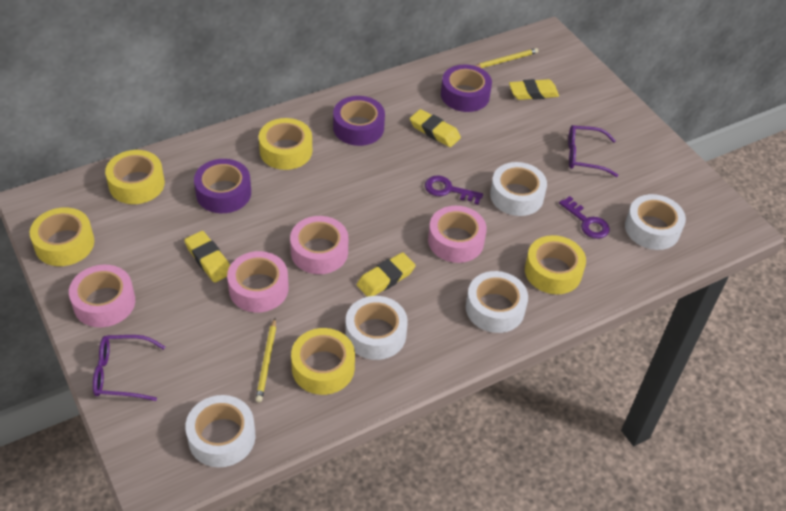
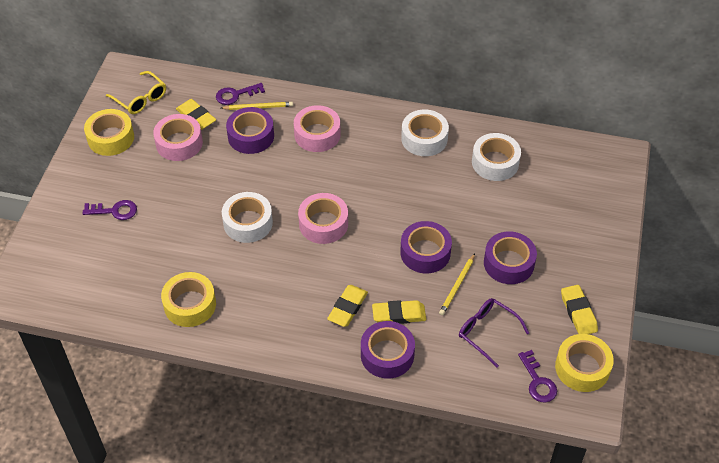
pink tape: [69,265,135,327] [227,251,289,313] [290,216,348,274] [428,206,487,263] = 4 -> [153,114,203,161] [294,105,341,152] [298,193,348,244] = 3
purple glasses: [93,335,165,401] [568,125,618,177] = 2 -> [459,298,529,368] = 1
purple key: [425,176,483,205] [559,196,610,239] = 2 -> [82,200,137,220] [216,83,265,105] [518,350,557,402] = 3
purple tape: [194,159,251,213] [333,96,385,146] [441,65,492,112] = 3 -> [226,107,274,154] [361,321,415,378] [400,221,452,273] [484,231,537,284] = 4
white tape: [185,395,255,467] [345,296,408,360] [466,271,528,333] [490,162,547,216] [625,194,686,250] = 5 -> [222,192,273,243] [401,110,449,156] [472,133,521,181] = 3
yellow glasses: none = 0 -> [106,71,166,114] = 1
yellow tape: [30,207,94,266] [105,150,165,204] [259,118,312,170] [291,328,355,395] [525,235,586,294] = 5 -> [84,109,134,156] [161,272,216,327] [555,334,614,392] = 3

